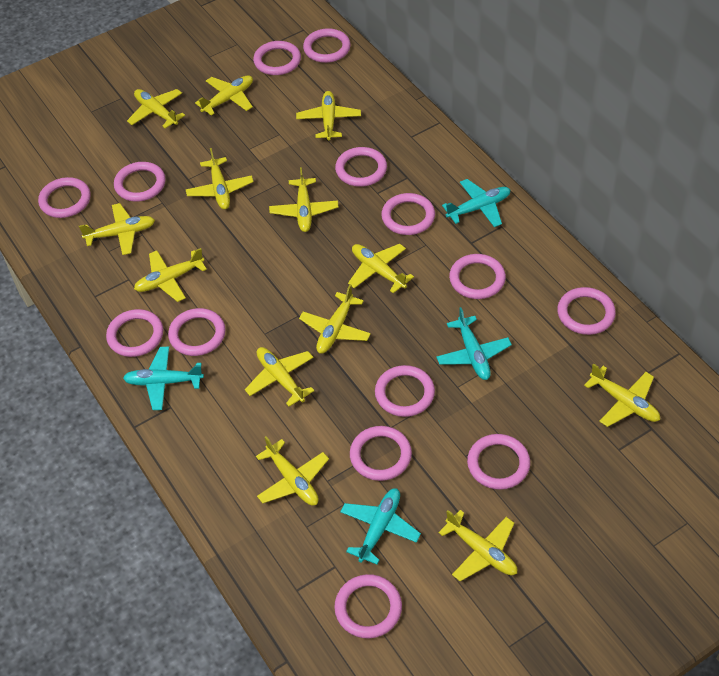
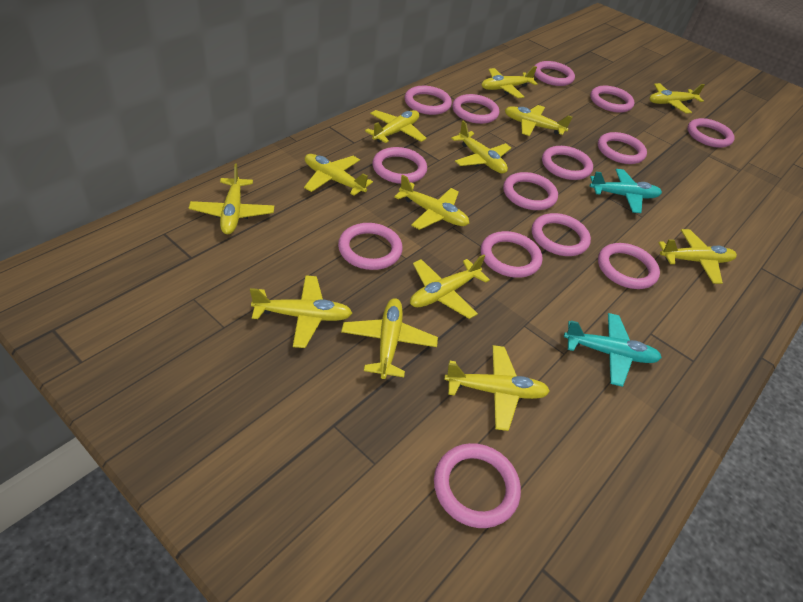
turquoise plane: [123,347,204,410] [340,488,421,565] [436,307,512,380] [442,179,510,227] = 4 -> [564,313,662,387] [590,169,662,213] = 2

